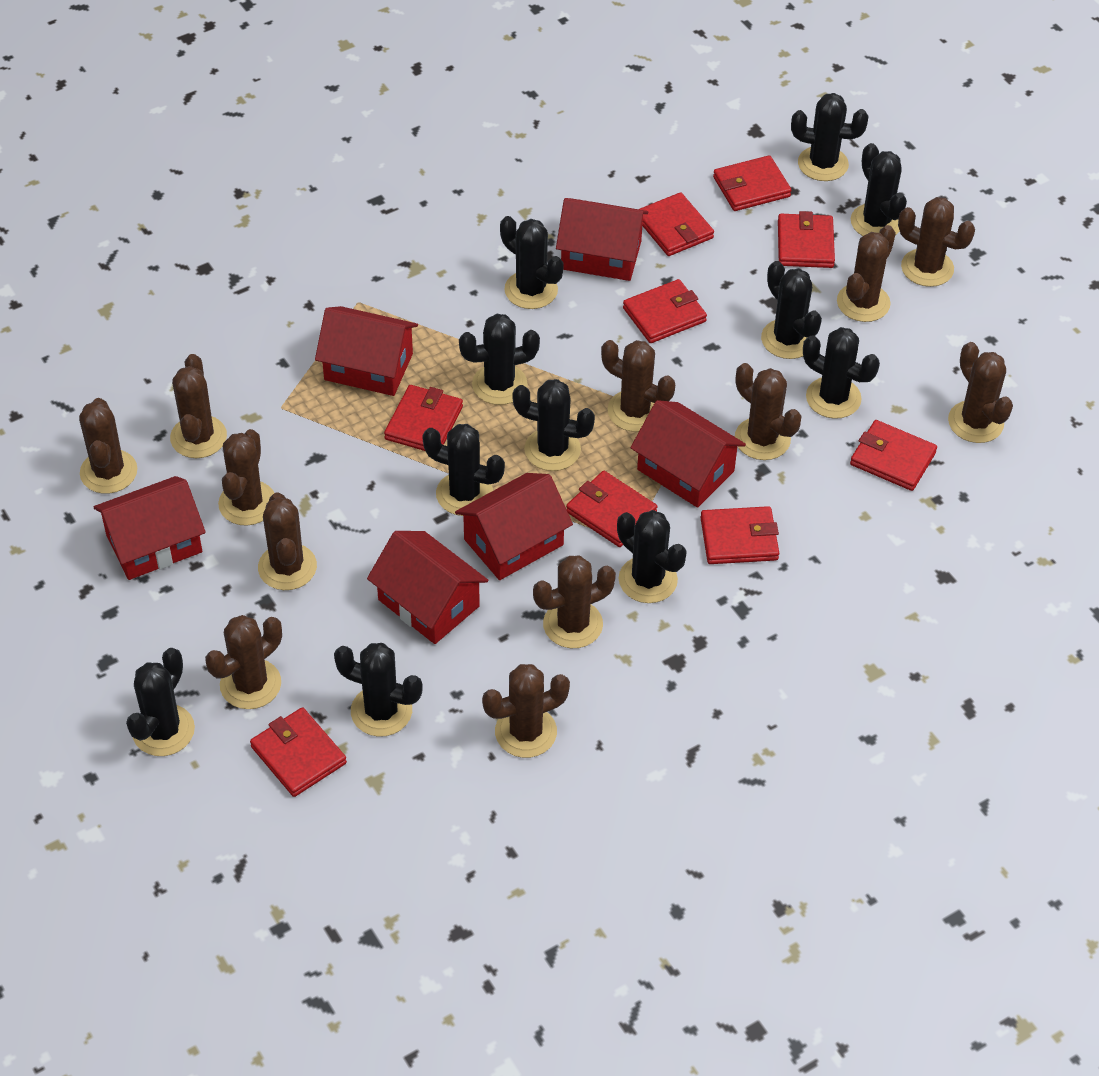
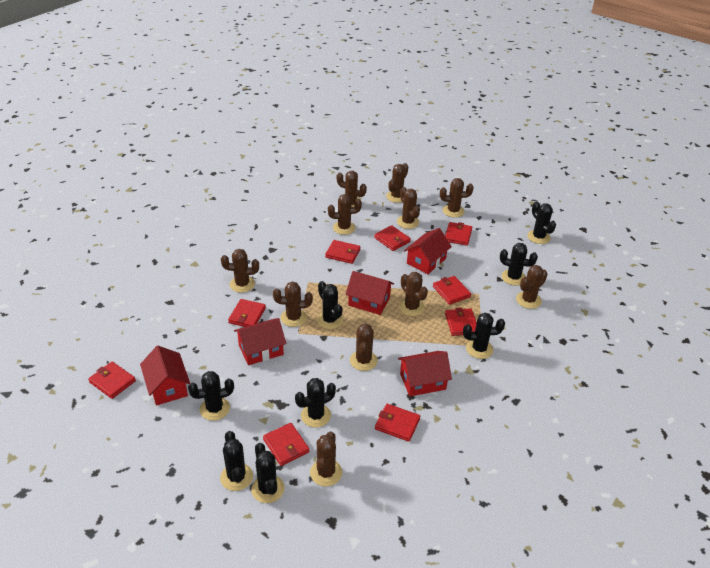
black cactus: [126,648,195,756] [334,643,423,737] [422,424,505,516] [459,314,540,405] [500,216,564,309] [512,379,595,471] [617,510,687,603] [761,261,822,359] [791,93,869,181] [803,327,880,419] [851,143,907,236] = 11 -> [188,371,234,421] [220,431,253,491] [251,443,285,503] [295,378,336,428] [317,281,343,329] [463,313,505,359] [500,243,538,286] [528,202,556,244] = 8
brown cactus: [79,398,137,494] [170,354,227,458] [205,615,282,709] [218,429,274,525] [258,492,317,590] [482,664,570,758] [533,555,616,648] [601,340,675,432] [735,363,802,460] [837,225,896,322] [898,197,975,287] [948,342,1013,443] = 12 -> [221,249,259,293] [273,282,313,327] [310,431,342,486] [328,194,362,235] [337,171,367,207] [350,324,378,371] [386,163,408,203] [397,187,420,229] [399,272,428,316] [440,178,473,218] [516,265,548,309] = 11
red house: [94,476,206,580] [315,306,418,396] [367,531,488,644] [455,473,573,580] [556,198,648,281] [630,400,746,508] = 6 -> [140,346,190,405] [234,318,286,365] [345,271,394,315] [398,351,452,396] [404,228,452,274] = 5

